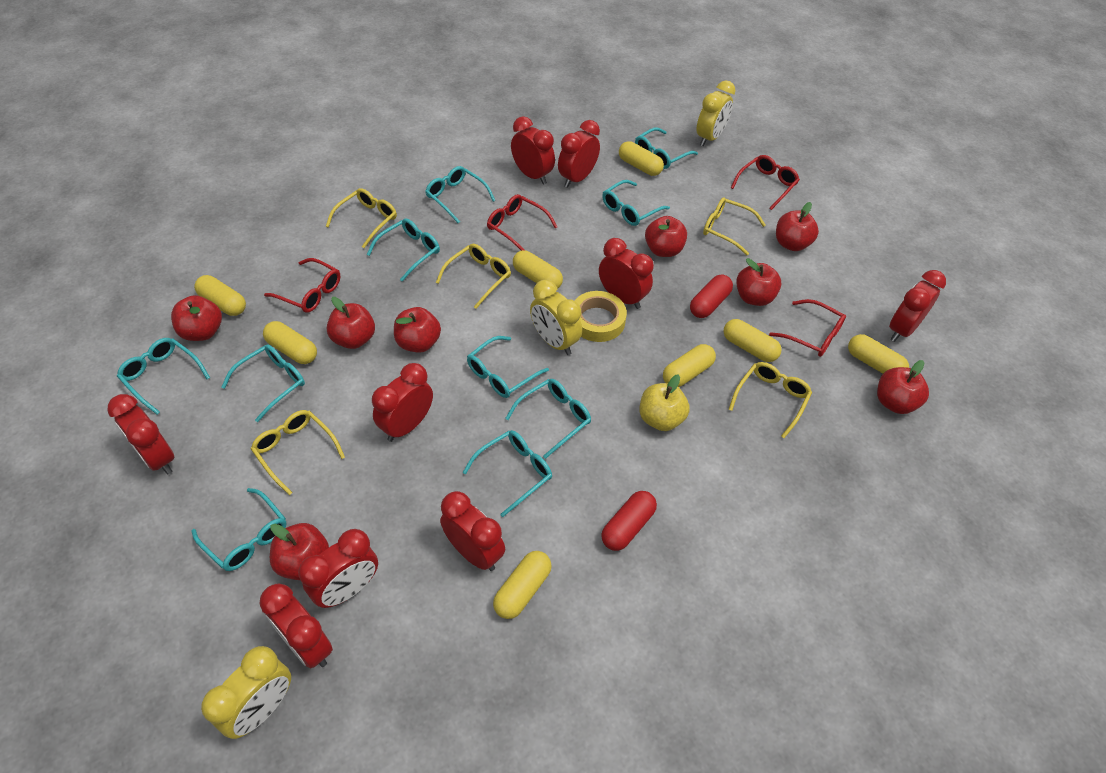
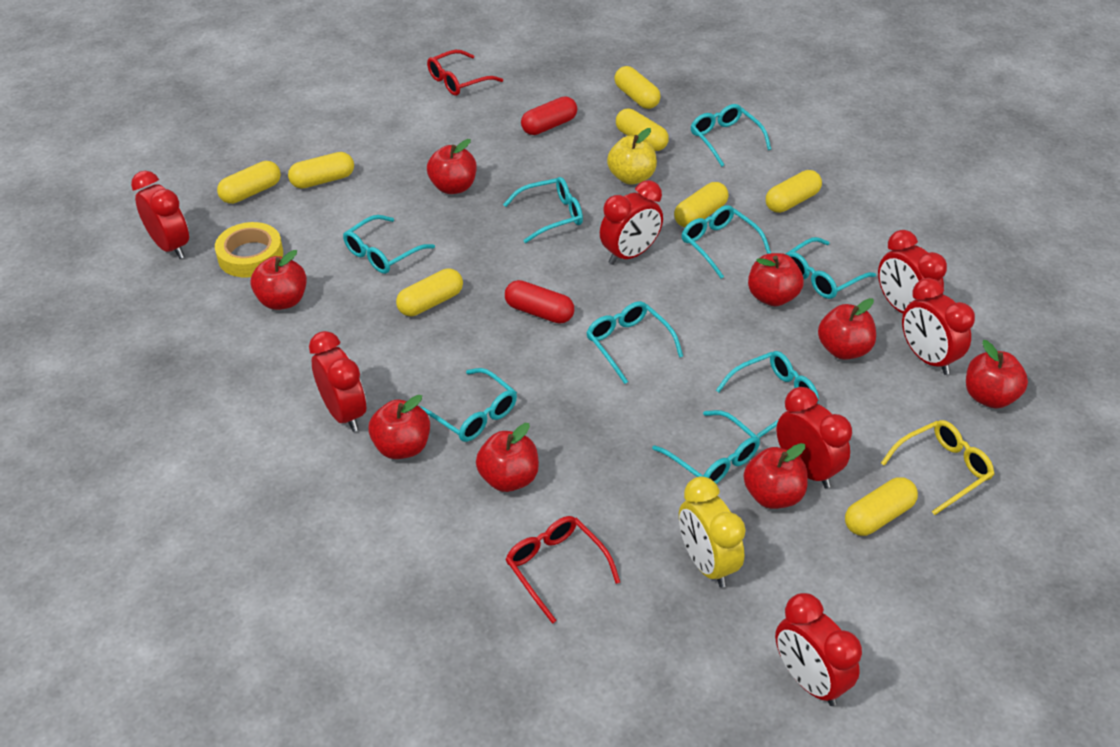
red clock: [107,394,175,474] [259,584,333,668] [298,529,378,608] [372,363,433,442] [440,491,505,571] [511,116,555,185] [558,120,600,188] [599,238,654,309] [889,270,946,342] = 9 -> [131,171,189,259] [309,331,366,432] [600,180,663,265] [775,593,862,706] [776,387,852,488] [878,230,947,313] [902,278,975,375] = 7
red glasses: [264,258,340,313] [487,194,557,251] [731,155,800,210] [769,299,846,357] = 4 -> [427,50,503,96] [505,516,620,624] = 2
turquoise glasses: [117,338,210,415] [192,488,286,571] [221,345,305,422] [367,218,440,281] [425,166,495,223] [463,430,552,517] [467,336,549,398] [505,379,591,459] [602,180,670,226] [635,127,698,169] = 10 -> [343,215,435,274] [417,368,517,442] [503,177,583,243] [586,301,683,384] [652,410,760,484] [682,205,771,279] [691,104,771,167] [716,351,819,438] [786,237,876,299] = 9
yellow clock: [201,646,291,739] [530,280,582,355] [696,80,736,146] = 3 -> [679,476,746,588] = 1
yellow glasses: [251,410,345,495] [326,188,397,248] [436,244,511,309] [703,197,766,255] [728,362,812,438] = 5 -> [881,420,994,515] = 1

